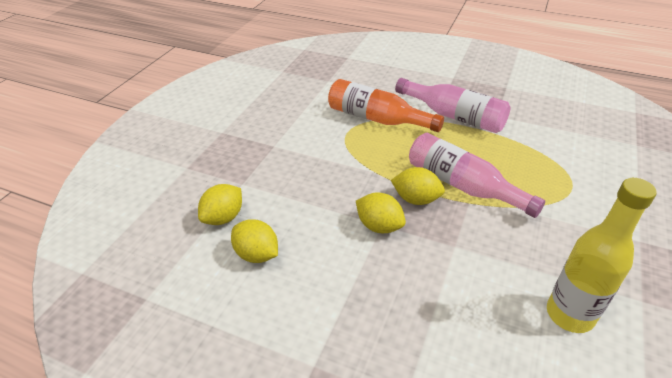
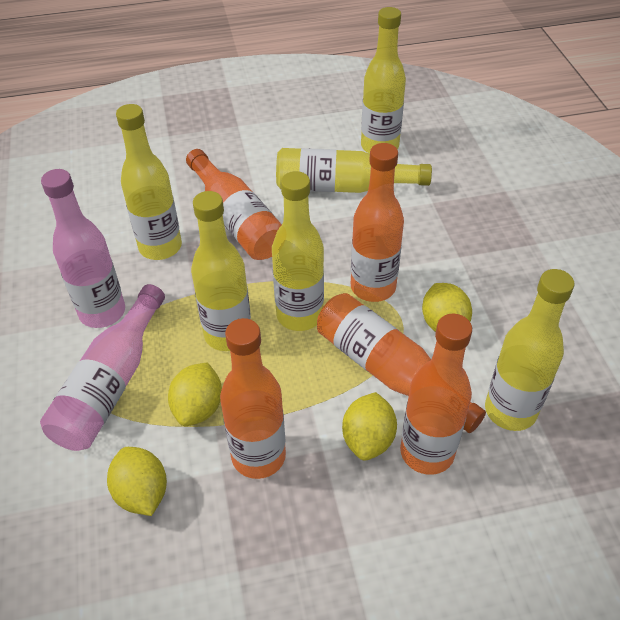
orange bottle: [328,79,444,132] = 1 -> [186,149,282,260] [220,318,286,479] [317,293,486,433] [351,143,404,302] [400,314,472,475] = 5
yellow bottle: [547,178,657,333] = 1 -> [116,104,182,260] [191,191,251,351] [272,171,324,331] [276,148,432,193] [361,7,406,154] [485,269,574,431] = 6

